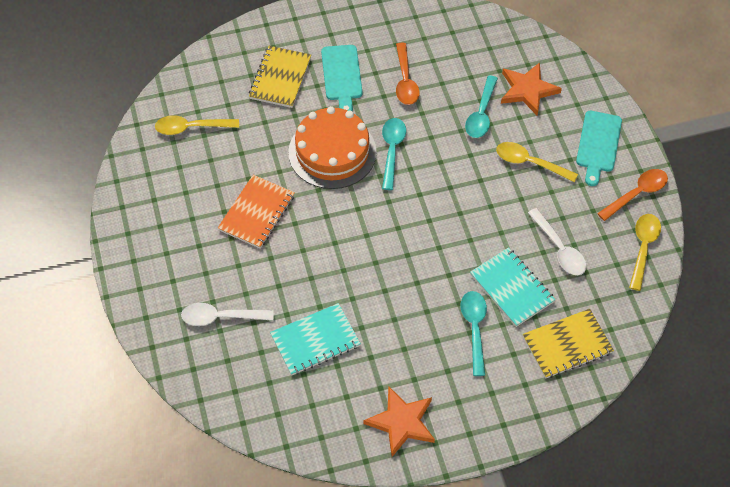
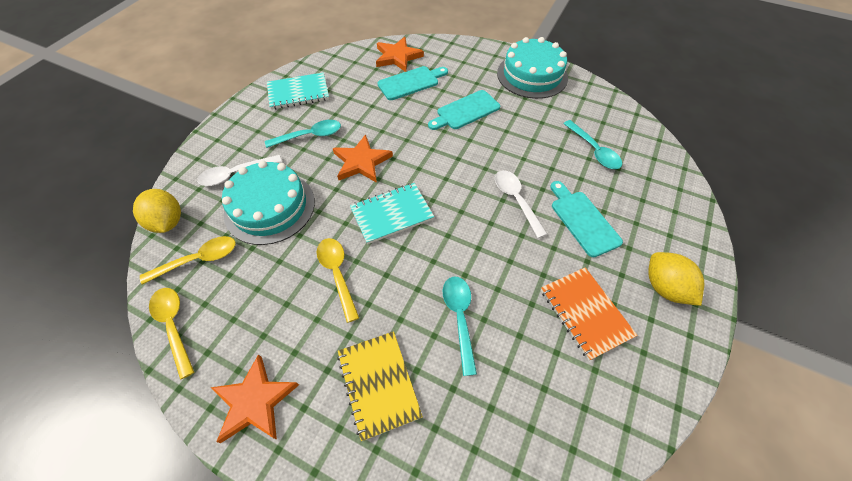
orange cake: [288,106,377,189] = 1 -> none = 0
orange spoon: [396,43,419,105] [597,169,668,221] = 2 -> none = 0
orange star: [363,386,435,457] [501,62,562,115] = 2 -> [210,354,299,443] [333,134,393,183] [376,37,424,72] = 3
turquoise cake: none = 0 -> [222,160,315,245] [497,37,568,99] = 2
turquoise cutting board: [321,45,362,112] [576,111,622,186] = 2 -> [377,66,448,100] [428,90,500,130] [550,181,623,257] = 3
yellow lemon: none = 0 -> [133,189,181,233] [648,252,704,306] = 2
yellow notebook: [249,46,311,108] [523,309,614,379] = 2 -> [337,331,423,441] = 1

